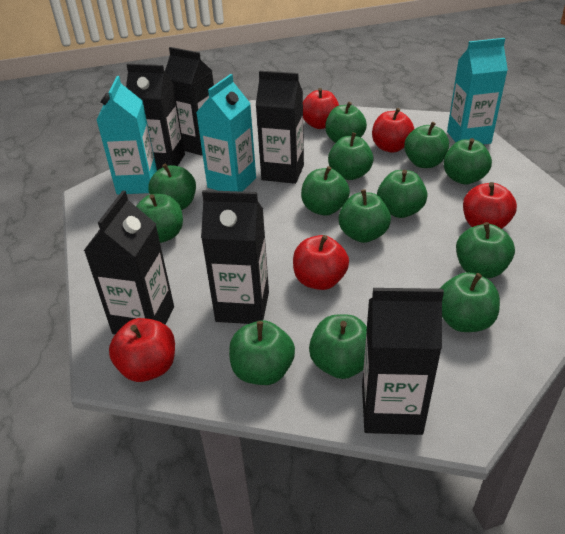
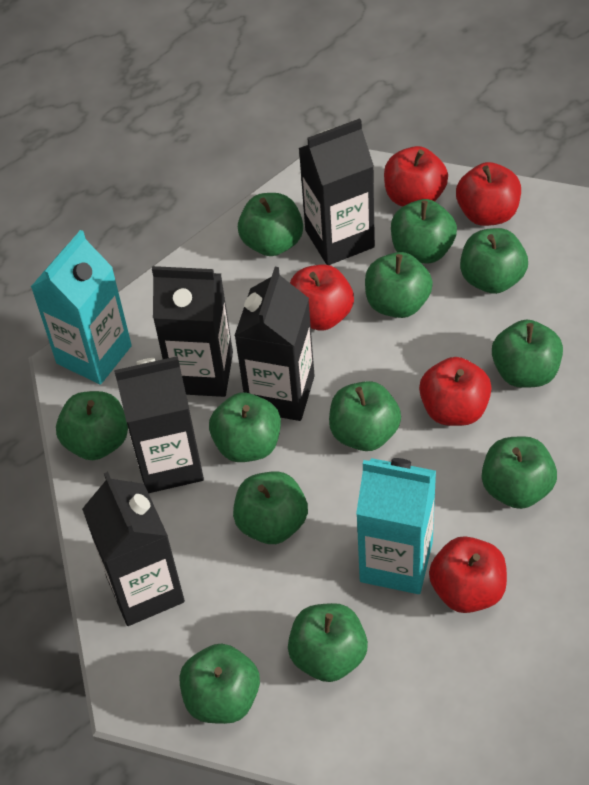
black carton: [84,191,174,334] [126,64,185,171] [164,47,214,156] [201,190,269,324] [256,71,304,184] [362,288,444,435] = 6 -> [82,472,185,626] [114,356,204,493] [152,266,233,397] [234,267,315,421] [299,118,375,265] = 5
green apple: [136,194,183,243] [148,164,196,210] [229,320,295,385] [301,166,350,216] [309,314,367,379] [325,102,367,143] [328,132,374,180] [338,189,391,243] [377,170,427,218] [404,122,449,168] [440,272,500,332] [444,138,492,185] [456,222,515,278] = 13 -> [56,391,128,460] [179,643,260,724] [209,393,281,462] [233,471,308,544] [238,193,303,256] [288,603,368,682] [329,381,401,451] [365,252,433,318] [391,199,457,264] [460,228,528,294] [482,436,557,509] [492,319,563,388] = 12
turquoise carton: [96,76,157,195] [196,74,256,192] [447,38,508,145] = 3 -> [31,230,132,385] [356,458,436,594] = 2

